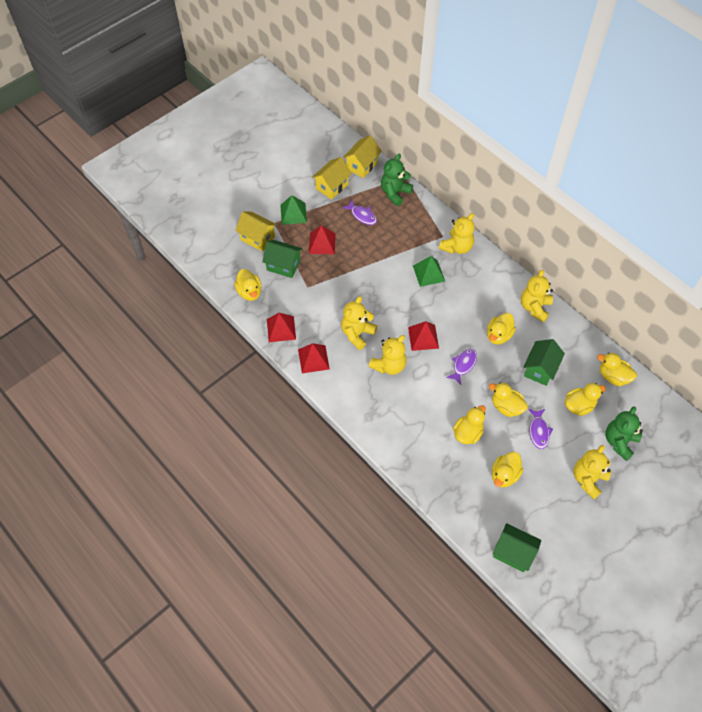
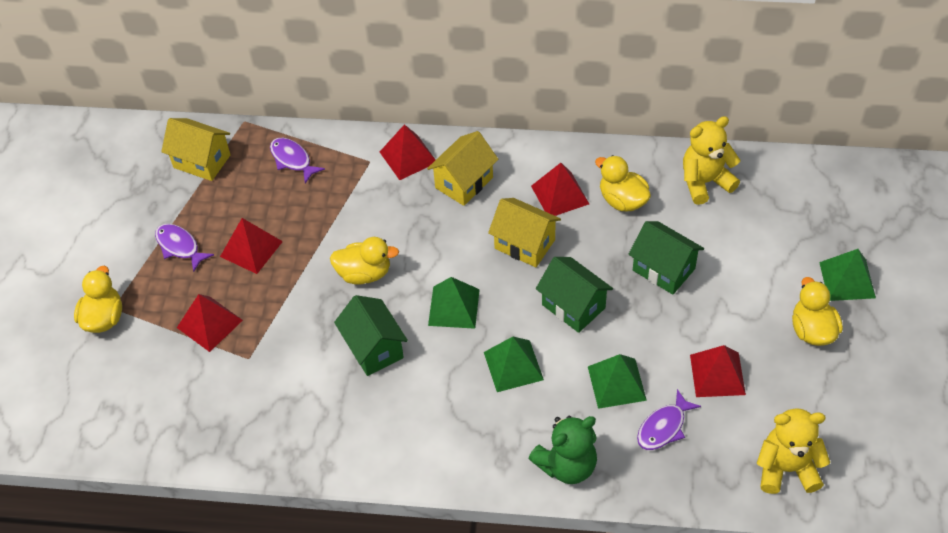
green pyramid: [280,195,307,225] [413,256,445,287] = 2 -> [428,277,480,329] [484,337,544,392] [588,354,647,409] [819,249,876,301] = 4
green teddy bear: [381,154,413,206] [605,406,643,461] = 2 -> [528,415,597,484] = 1
red pyramid: [267,313,296,342] [298,343,330,373] [309,225,336,254] [408,321,439,351] = 4 -> [177,294,243,352] [220,218,283,274] [380,124,436,180] [531,163,589,216] [690,345,746,397] = 5
yellow duck: [234,269,262,301] [453,405,486,444] [487,313,516,344] [489,382,528,417] [492,452,523,487] [565,383,606,416] [597,353,637,386] = 7 -> [74,266,122,333] [330,237,399,285] [595,155,651,212] [792,277,843,346] = 4
yellow teddy bear: [341,296,377,350] [369,335,406,375] [439,213,475,254] [521,270,553,322] [574,445,611,499] = 5 -> [683,116,740,205] [757,408,830,494] = 2

